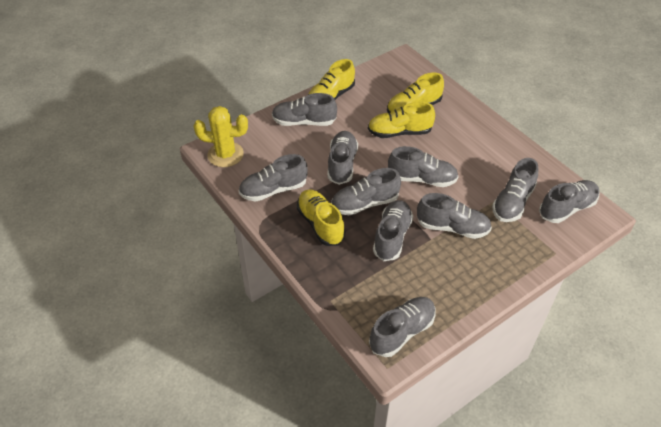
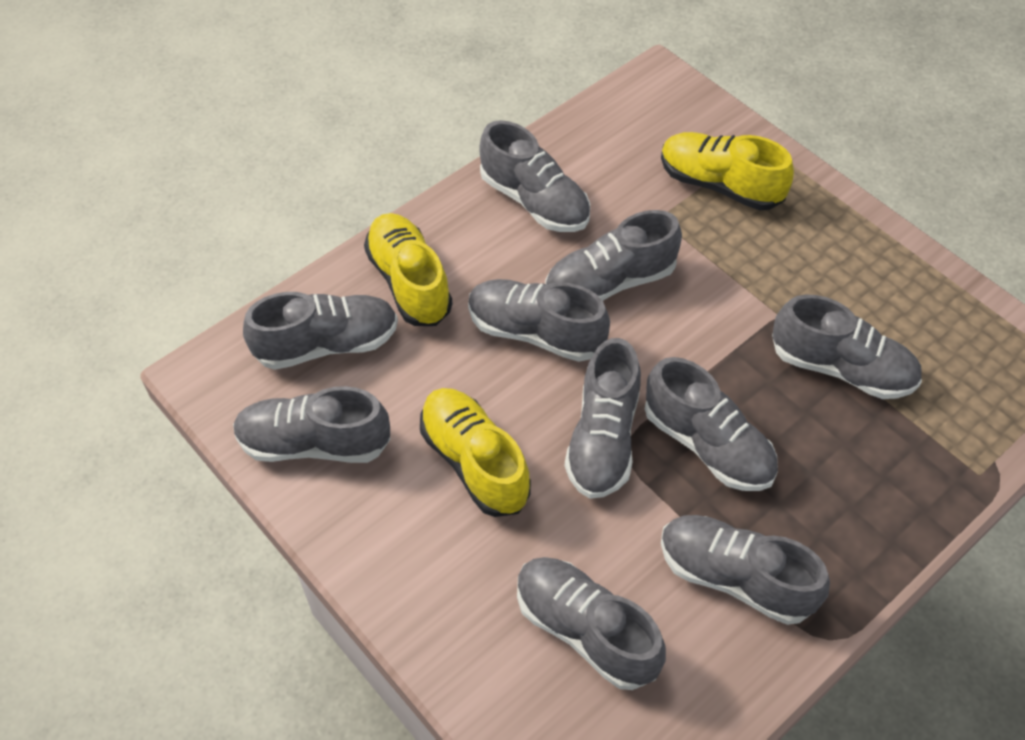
yellow cactus: [193,106,248,167] = 1 -> none = 0
yellow shoe: [297,189,345,246] [308,59,355,100] [368,102,435,138] [387,73,444,113] = 4 -> [364,213,453,326] [420,388,531,517] [661,132,794,210] = 3

